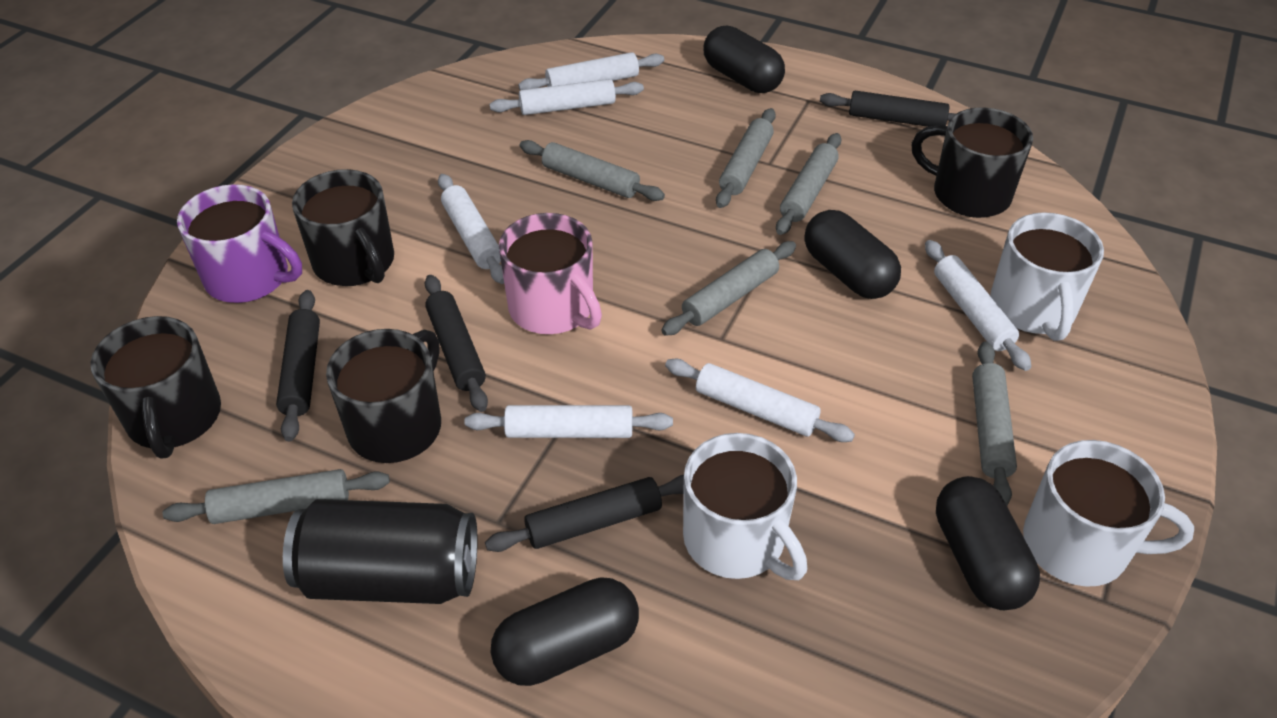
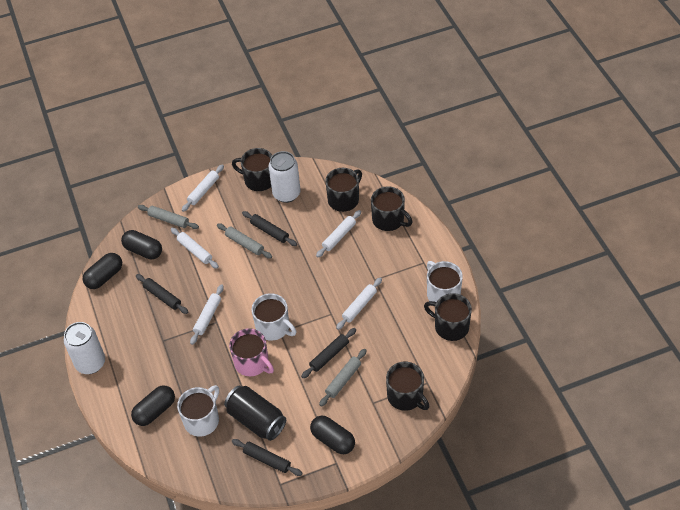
black mug: [90,316,221,459] [292,169,394,286] [326,329,441,463] [911,107,1033,218] = 4 -> [232,148,272,191] [325,168,362,212] [371,186,413,231] [386,362,429,411] [424,293,472,341] = 5
grey rolling pin: [163,469,390,524] [520,140,665,201] [661,241,796,336] [716,108,776,208] [776,133,841,235] [972,341,1017,505] = 6 -> [138,205,199,229] [217,223,272,259] [319,349,367,407] = 3
purple mug: [177,184,302,303] = 1 -> none = 0
white can: none = 0 -> [64,322,105,374] [268,151,301,203] = 2
white rolling pin: [438,174,504,284] [464,405,673,438] [490,79,644,115] [518,52,664,90] [665,359,855,442] [925,240,1031,371] = 6 -> [171,228,219,269] [182,164,224,212] [190,284,224,345] [316,210,361,257] [336,277,382,330] = 5

